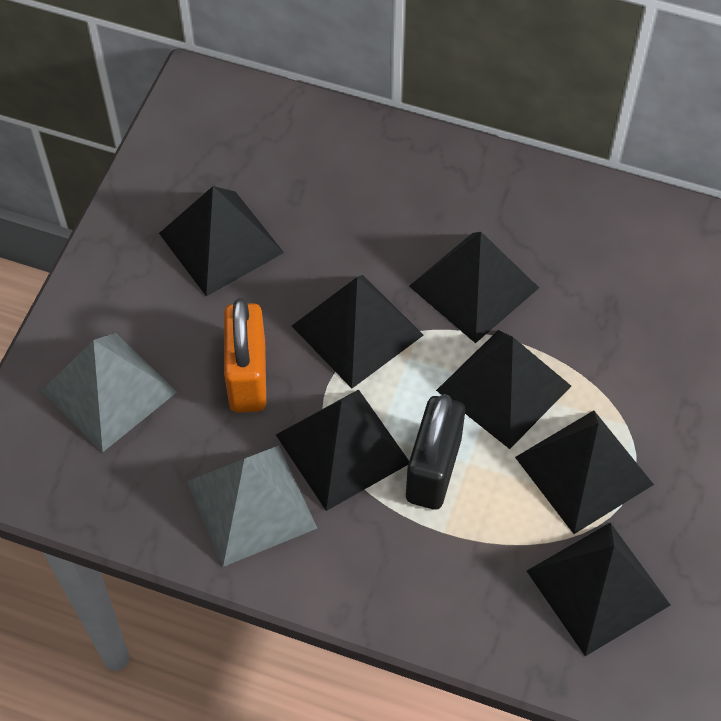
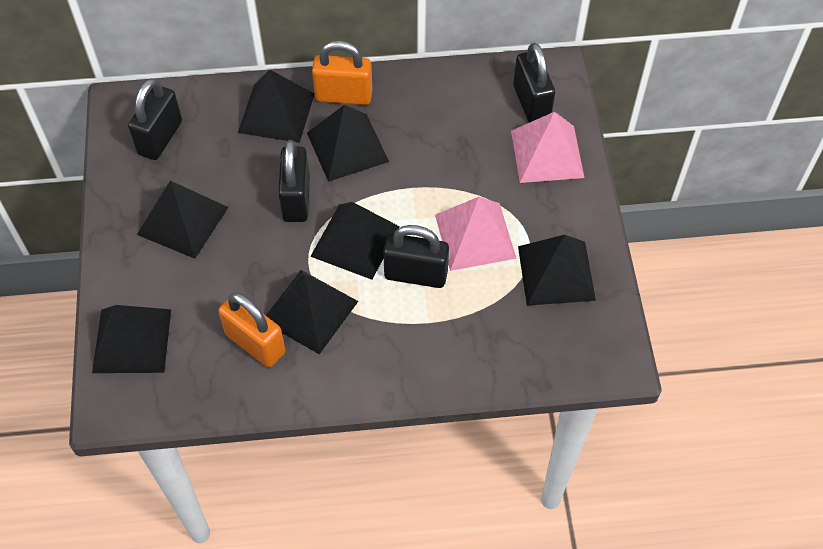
black padlock: [406,394,465,510] = 1 -> [128,78,182,160] [278,140,310,222] [383,225,449,288] [513,43,555,123] = 4
grey pyramid: [41,333,177,452] [187,445,317,567] = 2 -> none = 0
orange padlock: [224,298,266,413] = 1 -> [218,292,285,367] [312,41,372,105] = 2
pink pyramid: none = 0 -> [435,197,517,271] [511,112,585,183] = 2

